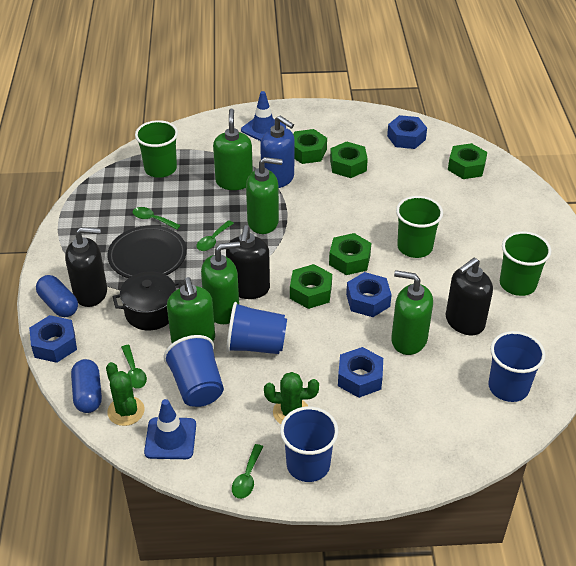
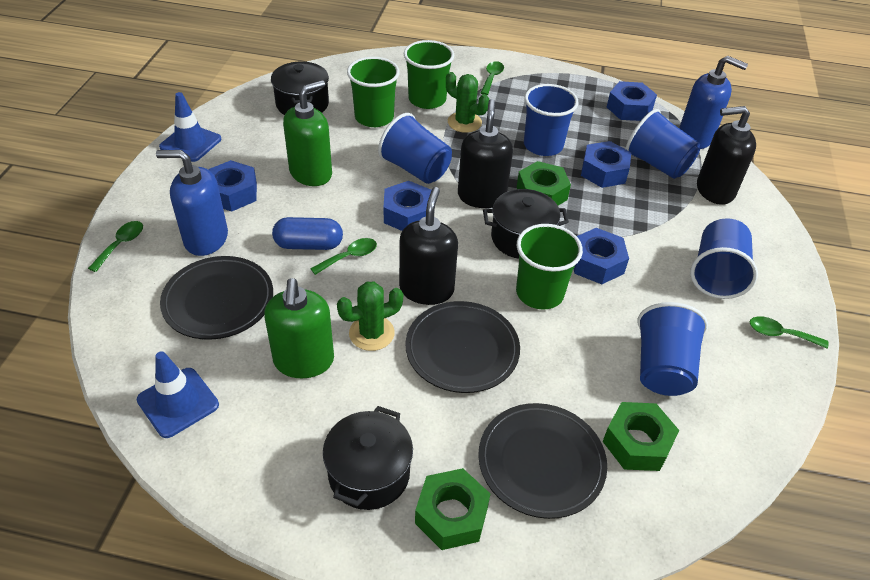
black plate: [107,226,187,278] = 1 -> [160,256,273,340] [406,301,520,393] [478,403,607,519] = 3
black pot: [113,271,182,330] = 1 -> [271,62,329,115] [323,406,413,510] [483,189,569,259] = 3
blue capsule: [36,275,78,317] [71,359,102,413] = 2 -> [272,217,343,250] = 1
blue cup: [163,335,224,407] [226,302,287,354] [280,406,339,482] [488,331,546,402] = 4 -> [378,113,452,184] [524,84,578,156] [625,109,700,179] [638,302,708,396] [690,218,758,299] = 5
blue nut: [29,315,77,363] [338,347,383,398] [346,272,392,317] [387,115,427,149] = 4 -> [208,160,257,212] [384,181,432,231] [574,228,629,284] [581,141,631,188] [607,81,657,121] = 5
blue soap dispenser: [260,115,295,188] = 1 -> [156,150,228,256] [679,56,748,149] = 2
green nut: [290,264,332,309] [293,129,327,164] [329,233,371,275] [330,141,368,178] [448,143,487,179] = 5 -> [415,468,490,550] [517,161,571,205] [602,402,679,471] = 3
green soap dispenser: [167,277,215,343] [201,241,240,324] [213,108,253,190] [246,157,283,234] [391,270,433,355] = 5 -> [264,278,334,378] [283,80,332,186] = 2

